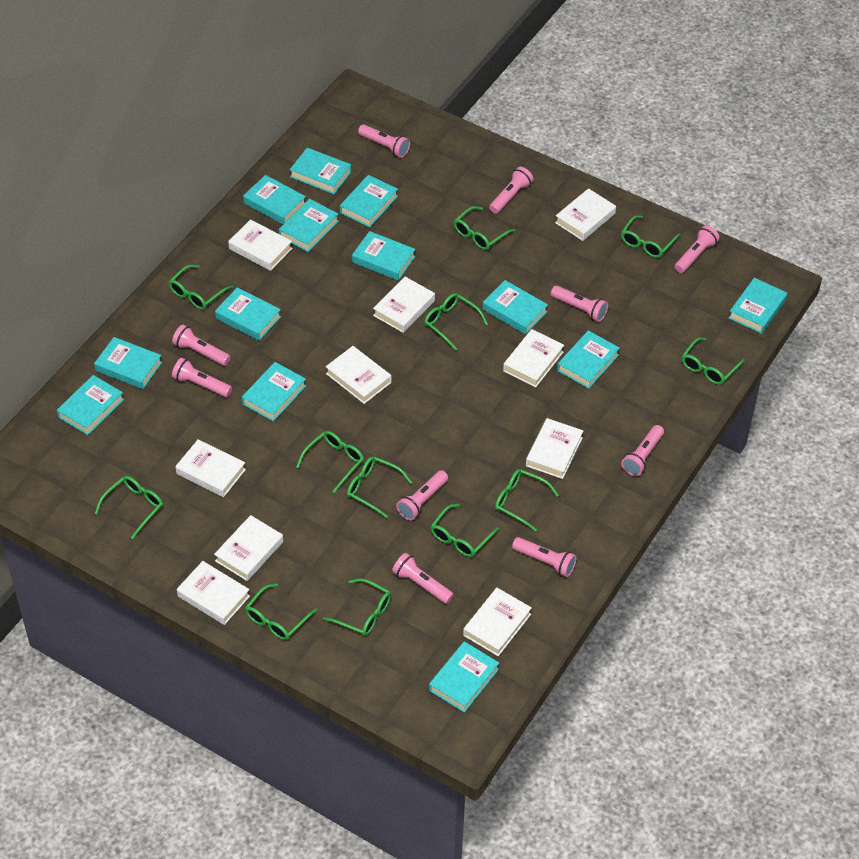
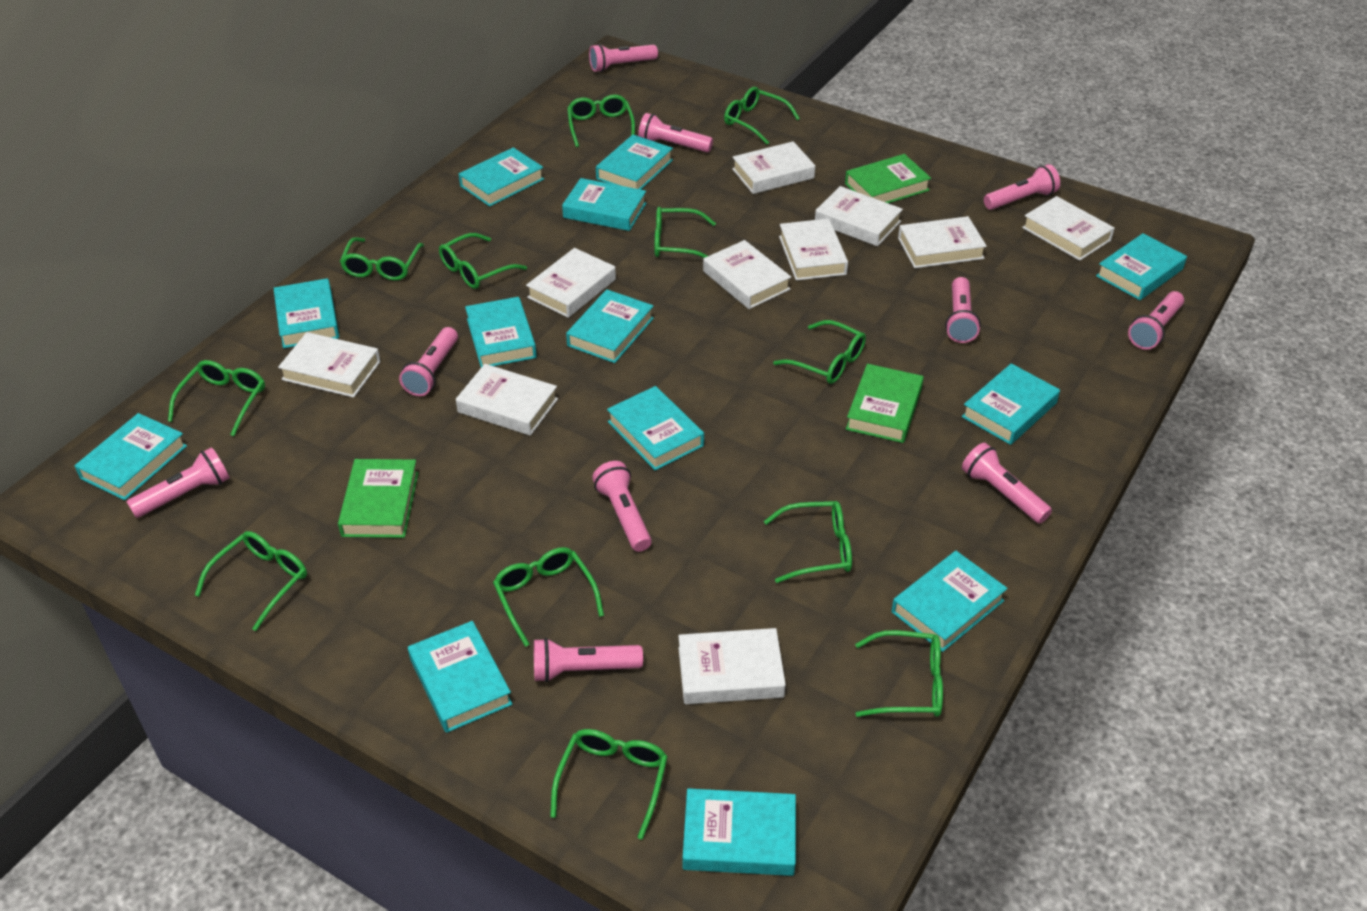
green book: none = 0 -> [338,459,418,538] [845,154,931,203] [846,364,924,443] = 3

